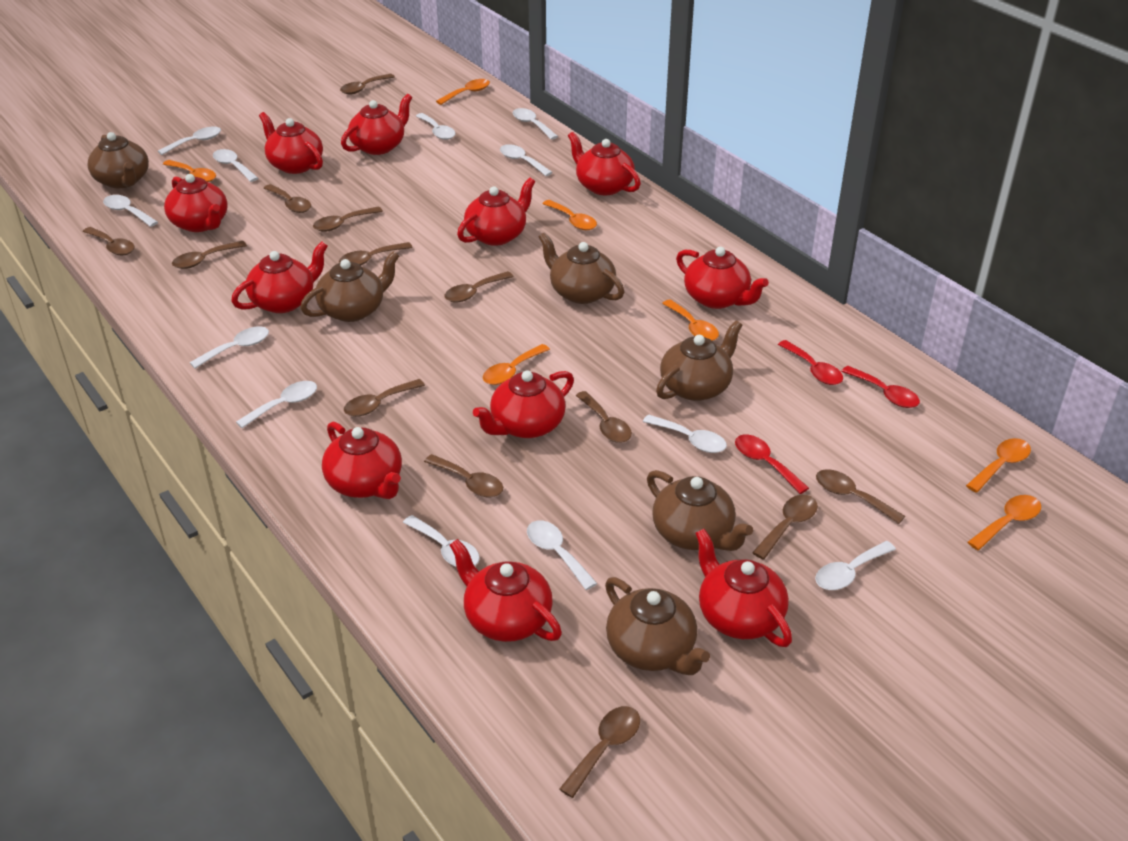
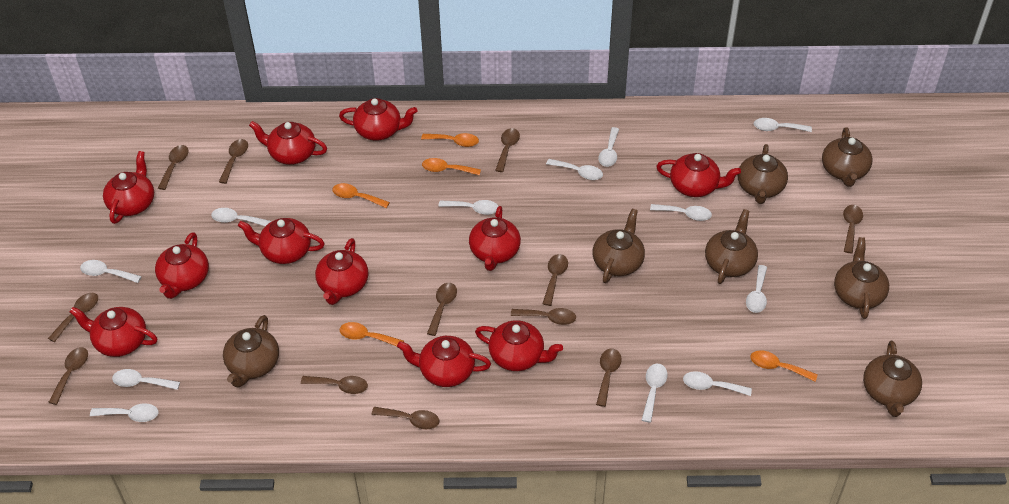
brown spoon: [83,227,135,255] [172,241,247,269] [264,184,311,213] [313,207,383,232] [339,242,413,265] [340,74,395,94] [344,379,425,417] [424,454,503,497] [445,271,514,303] [559,706,640,798] [576,391,632,443] [752,495,818,560] [816,469,905,524] = 13 -> [48,293,98,342] [48,347,88,405] [158,145,189,190] [219,139,248,184] [301,376,368,394] [371,407,439,429] [427,283,457,336] [495,128,520,172] [511,308,576,325] [543,254,568,306] [596,349,622,407] [843,205,863,253] = 12
brown teapot: [88,132,149,188] [300,251,399,322] [539,232,624,304] [605,577,710,675] [647,470,753,551] [656,321,742,401] = 6 -> [223,315,279,388] [592,209,645,283] [705,209,758,284] [738,144,788,204] [822,127,872,187] [834,237,889,319] [863,341,922,417] = 7
orange spoon: [163,160,216,182] [436,79,490,105] [483,344,550,385] [542,200,597,230] [662,299,719,341] [966,438,1031,493] [968,495,1041,550] = 7 -> [332,183,390,208] [340,322,404,346] [421,133,479,147] [422,158,481,176] [750,350,818,381] = 5
red spoon: [735,435,809,494] [778,340,843,385] [841,366,920,408] = 3 -> none = 0

